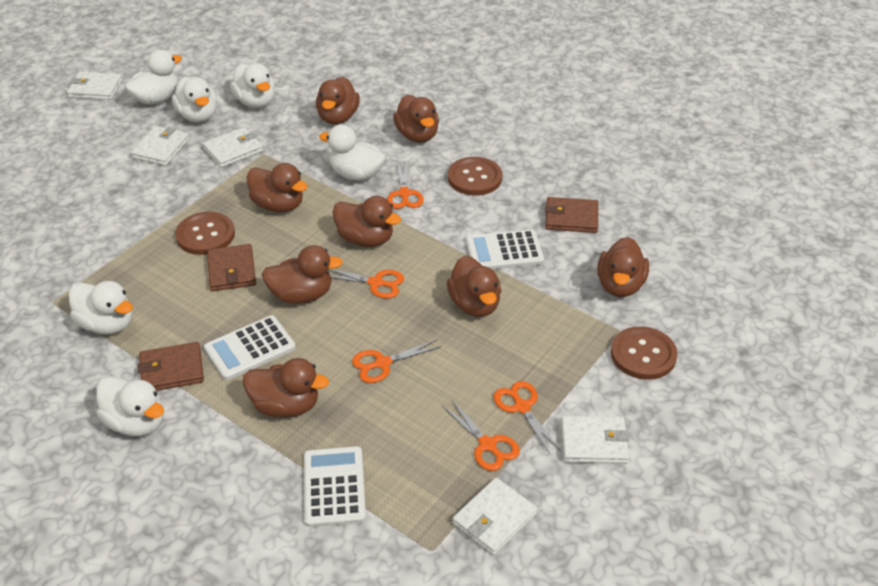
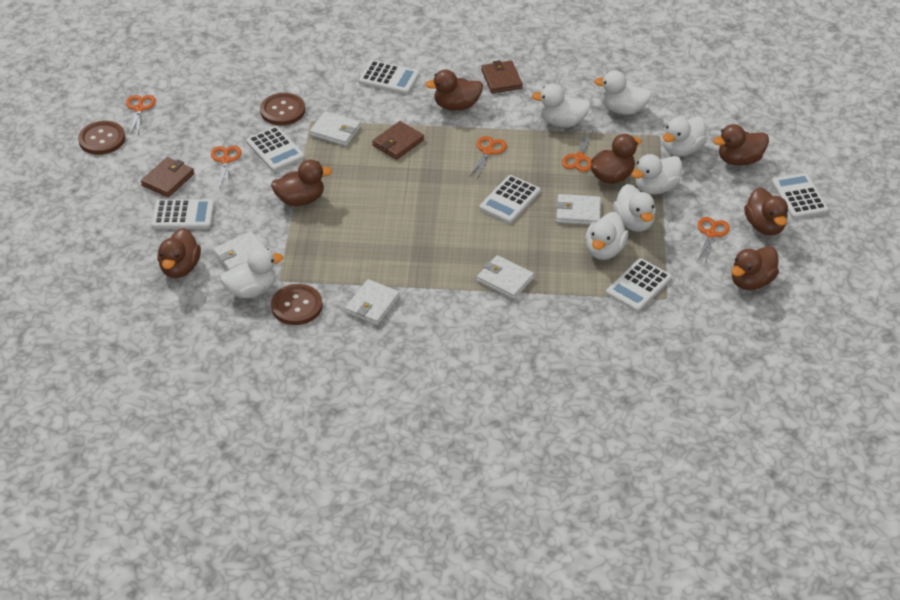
brown duck: [243,358,329,418] [247,163,308,212] [262,245,343,304] [316,77,360,124] [333,196,401,247] [393,95,439,143] [447,256,501,317] [597,237,649,297] = 8 -> [158,228,201,278] [271,159,332,206] [425,69,483,111] [591,134,641,184] [713,124,769,166] [731,246,779,290] [744,187,788,235] = 7
white calculator: [204,315,296,380] [304,446,366,527] [466,230,544,269] = 3 -> [152,199,214,229] [246,126,305,172] [359,60,420,94] [479,175,541,223] [606,259,672,312] [772,173,829,219] = 6
white duck: [69,281,133,335] [96,376,164,436] [124,50,182,105] [172,77,217,122] [230,63,275,108] [319,124,386,181] = 6 -> [220,248,283,298] [532,84,591,127] [585,212,629,260] [594,70,652,115] [613,184,656,232] [631,154,682,195] [663,117,707,157] = 7

